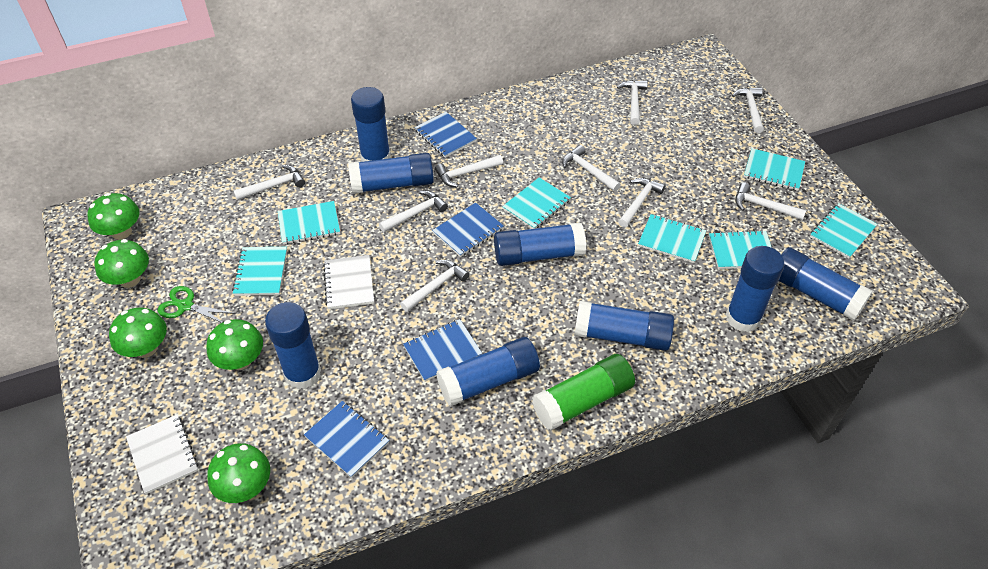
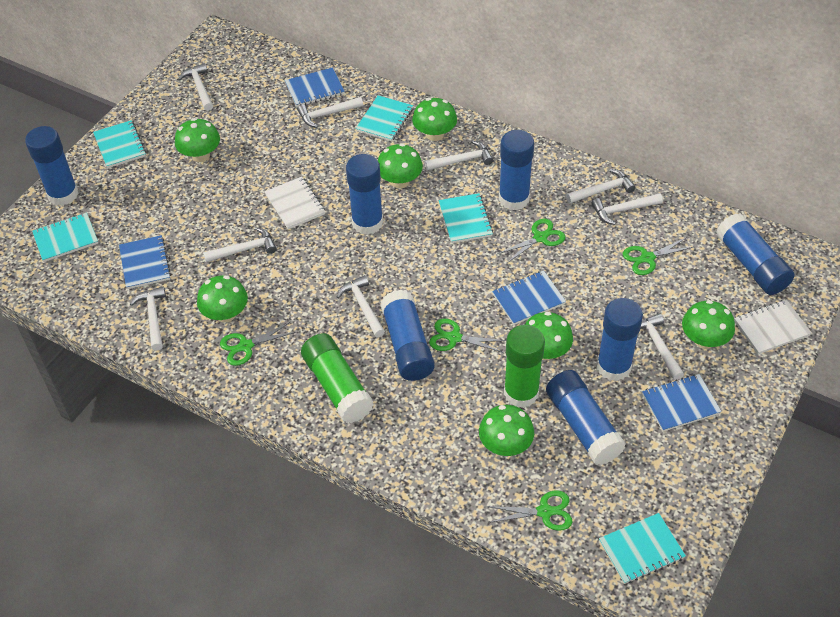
blue glue stick: [265,302,321,389] [348,153,434,194] [351,87,391,162] [436,337,540,406] [494,222,586,266] [575,301,674,351] [726,246,784,332] [779,247,873,321] = 8 -> [25,126,79,206] [346,154,383,235] [381,290,435,381] [499,130,534,210] [546,370,626,465] [597,298,643,381] [716,213,794,295] = 7
green glue stick: [532,354,635,431] = 1 -> [301,333,374,423] [504,325,545,408] = 2
green mushroom: [87,193,140,240] [95,239,149,288] [109,308,167,358] [206,319,263,370] [207,443,270,503] = 5 -> [175,118,220,162] [197,275,248,323] [378,143,423,189] [412,98,457,141] [479,405,534,456] [525,312,573,360] [682,300,735,349] = 7
green scissors: [158,286,236,323] = 1 -> [220,322,296,366] [429,319,506,353] [487,490,573,531] [497,219,566,264] [623,237,693,275] = 5
turquoise notebook: [232,247,287,296] [278,201,340,244] [502,177,571,229] [638,214,706,263] [709,230,772,269] [744,148,805,191] [810,203,877,259] = 7 -> [32,213,98,262] [93,120,146,168] [356,95,413,141] [439,193,493,243] [599,513,686,584] = 5

